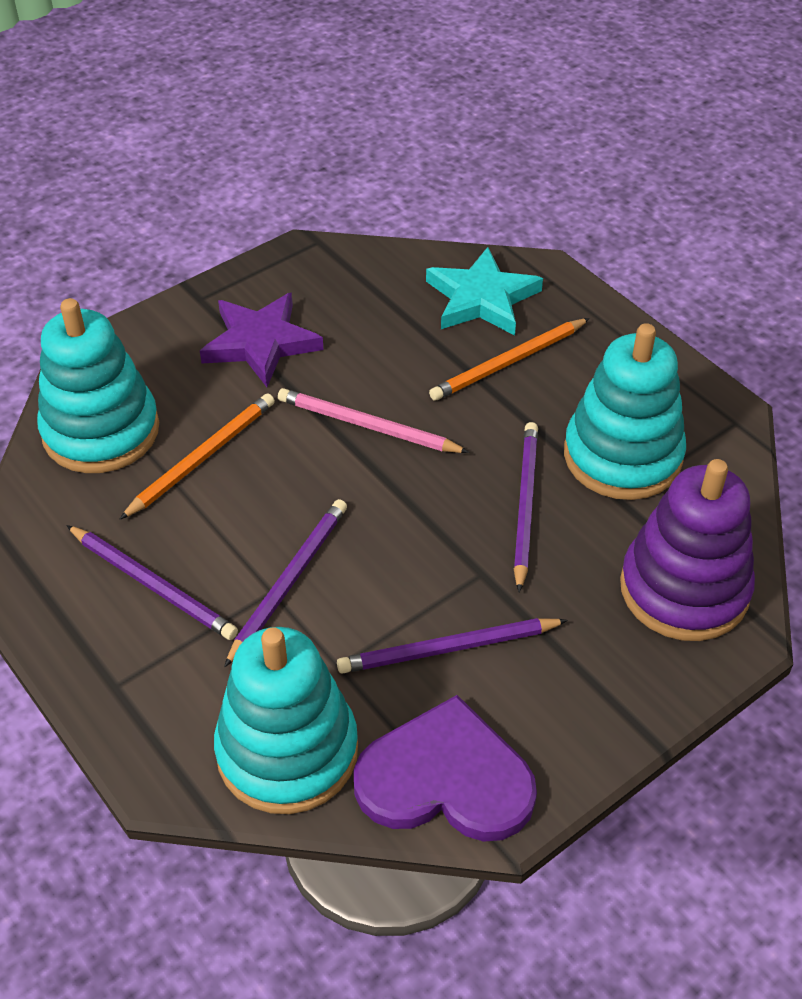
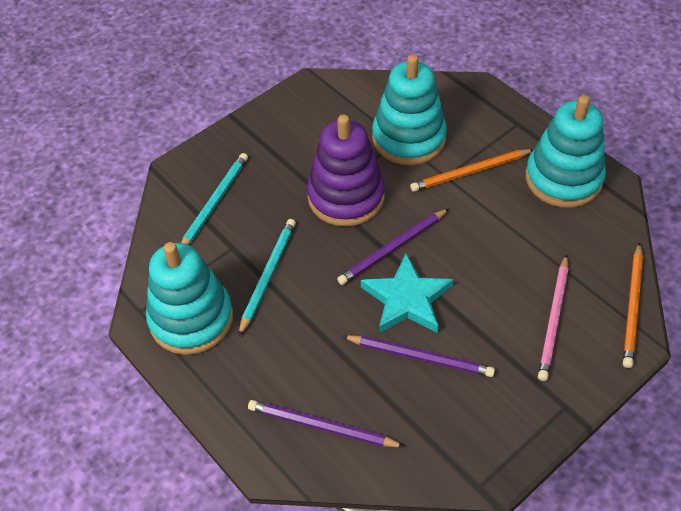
purple heart: [354,695,537,842] = 1 -> none = 0
purple pencil: [66,525,238,640] [224,499,347,668] [337,618,568,674] [514,422,538,593] = 4 -> [248,400,405,447] [337,208,449,285] [342,335,495,377] = 3
purple star: [200,292,324,387] = 1 -> none = 0
turquoise pencil: none = 0 -> [181,153,248,245] [238,219,296,336] = 2

